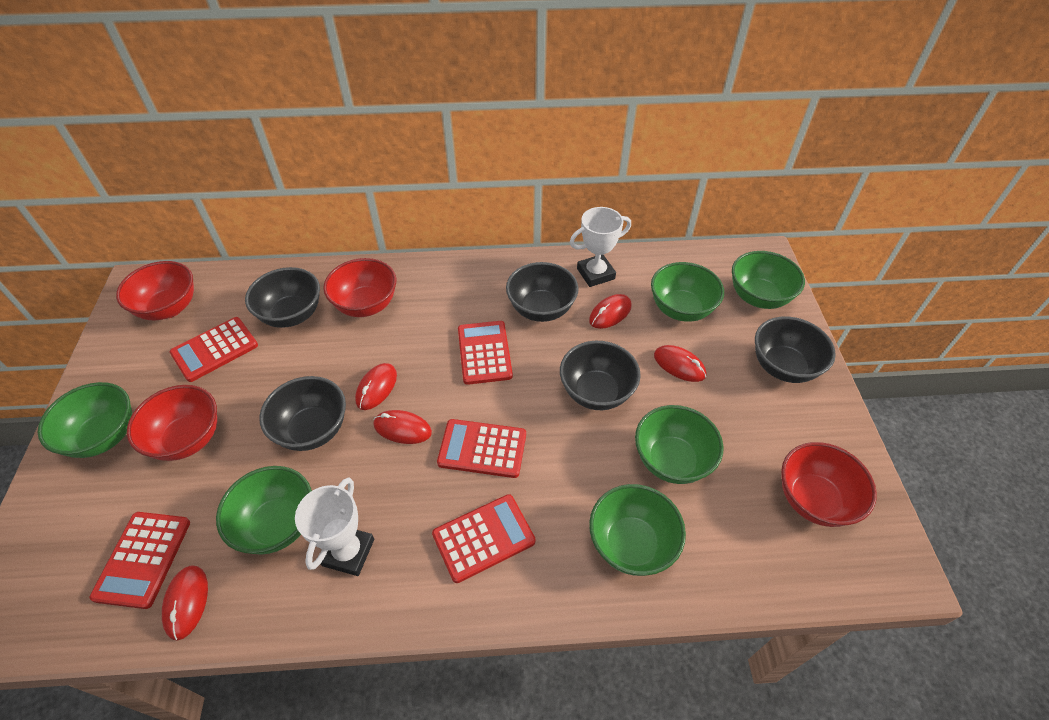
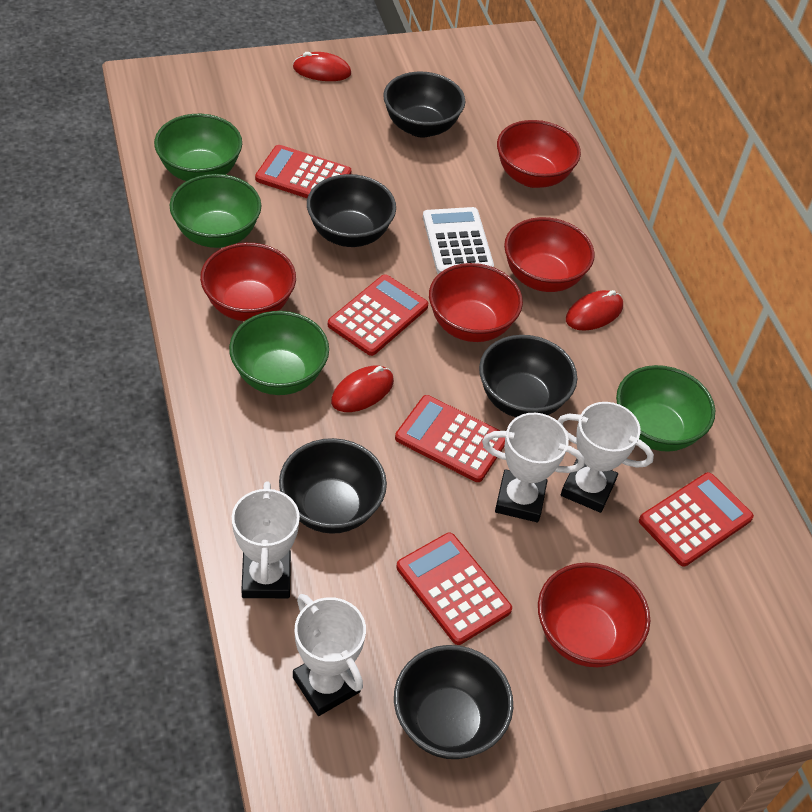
green bowl: [38,382,132,458] [216,466,312,555] [589,484,686,576] [635,405,724,484] [651,262,724,322] [732,251,805,309] = 6 -> [154,114,242,181] [169,174,261,248] [229,311,329,395] [616,365,715,452] = 4
red bowl: [116,261,194,320] [127,385,217,461] [323,258,396,317] [781,442,877,527] = 4 -> [200,243,296,321] [429,263,523,342] [497,120,581,188] [504,217,595,292] [538,563,650,667] = 5
red mouse: [162,565,208,641] [355,363,397,410] [373,410,432,444] [589,294,632,329] [654,345,706,382] = 5 -> [293,52,351,81] [331,366,394,412] [566,290,623,331] = 3
white calculator: none = 0 -> [423,207,494,274] = 1
white trophy: [295,477,374,576] [570,207,631,287] = 2 -> [232,482,300,598] [293,594,366,716] [482,413,585,522] [558,402,654,513] = 4

